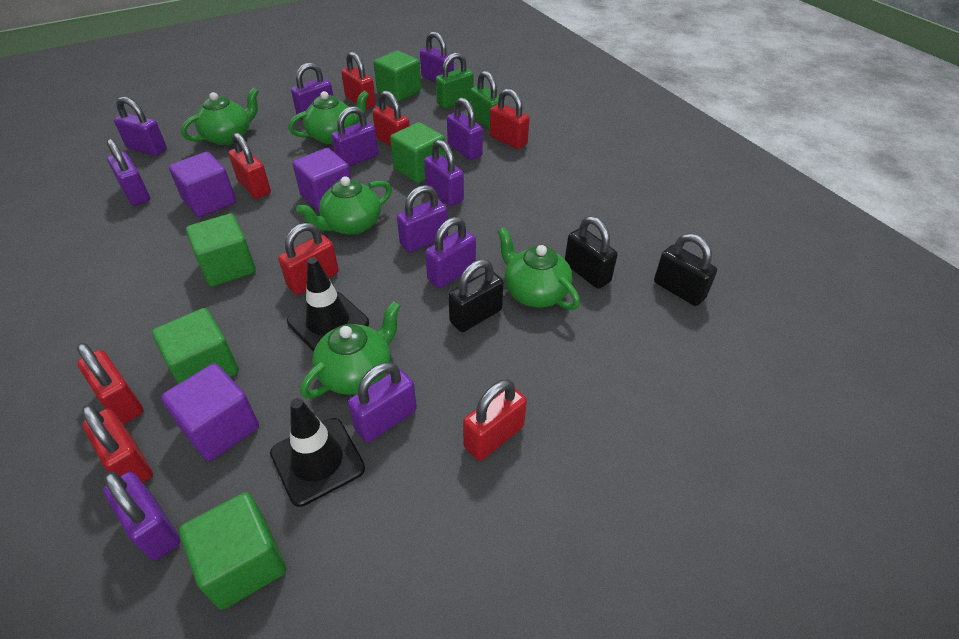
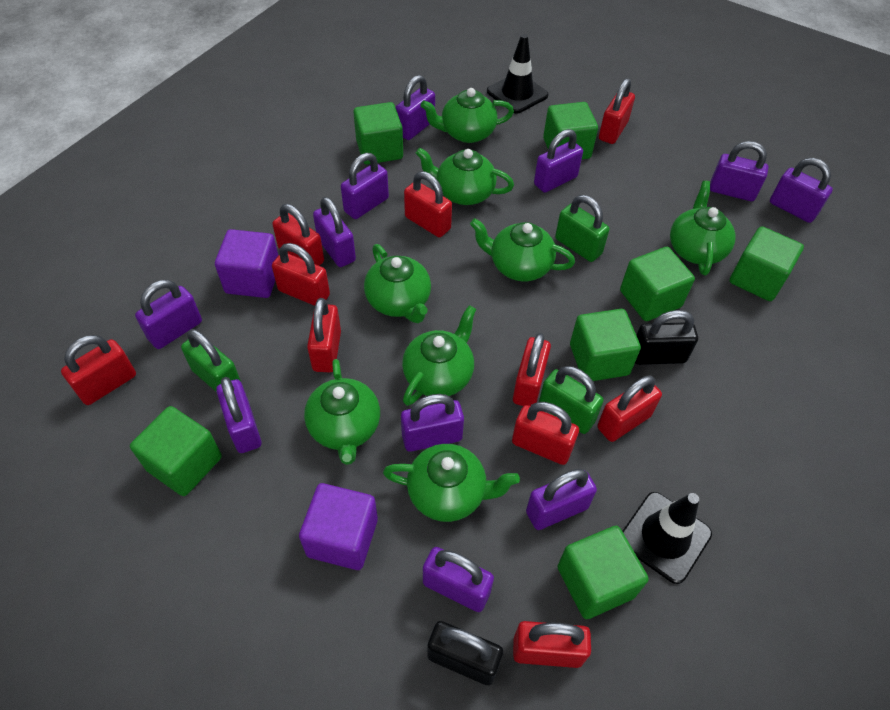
black padlock: [448,259,504,332] [565,216,618,289] [654,233,717,306] = 3 -> [427,621,503,685] [635,310,698,365] = 2
green cube: [152,308,239,384] [179,492,286,610] [186,214,256,287] [374,50,421,102] [390,122,445,183] = 5 -> [130,406,222,496] [353,102,403,165] [543,102,598,159] [557,526,649,619] [570,309,641,381] [620,247,695,321] [730,226,804,301] = 7
green padlock: [436,52,473,109] [470,71,499,130] = 2 -> [181,329,241,391] [539,366,604,434] [555,195,610,262] = 3
green teapot: [181,88,259,145] [288,90,369,144] [296,176,392,235] [300,301,401,398] [497,227,580,310] = 5 -> [304,359,380,465] [364,244,431,323] [383,444,520,522] [402,305,476,406] [416,148,514,205] [421,88,514,143] [470,218,575,281] [670,181,736,275] = 8
purple cube: [161,363,259,461] [169,152,236,217] [293,148,351,212] = 3 -> [215,229,278,298] [299,483,378,570] = 2
red padlock: [77,343,144,424] [82,405,153,483] [228,132,271,199] [278,223,339,295] [341,51,376,109] [372,90,410,147] [463,379,527,461] [490,89,530,149] = 8 -> [61,335,136,405] [272,204,324,266] [272,243,330,306] [307,298,341,372] [404,171,452,237] [512,402,579,465] [513,333,551,406] [513,621,591,668] [597,375,662,442] [599,78,635,144] = 10

